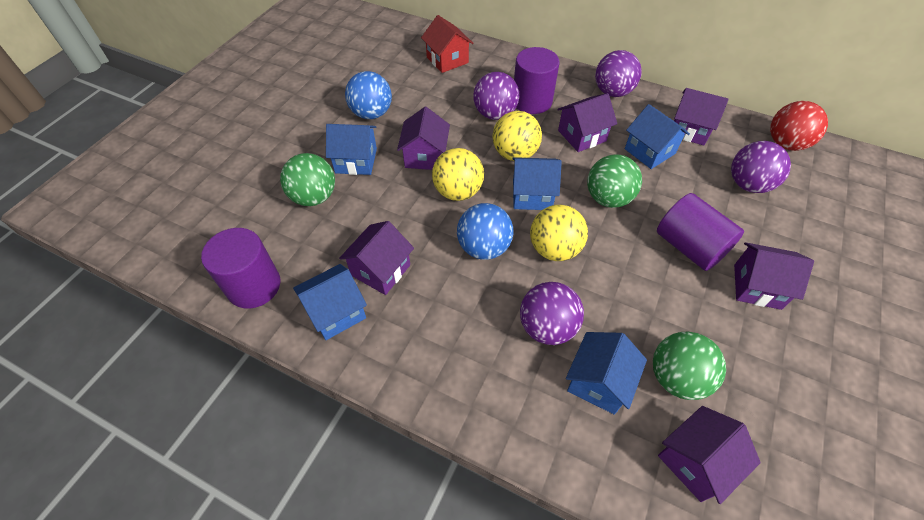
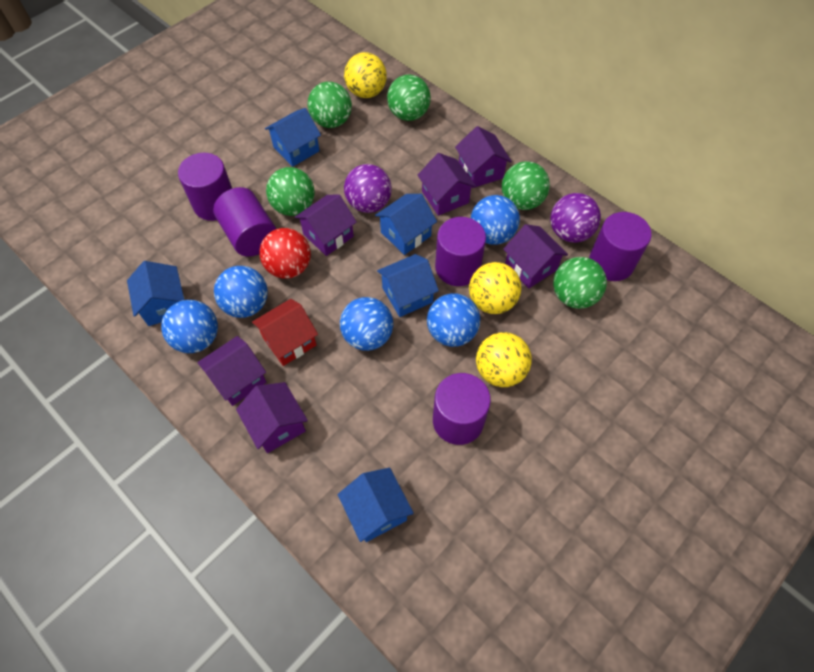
blue ball: [345,71,392,119] [457,203,514,260] = 2 -> [161,300,218,353] [214,266,268,318] [340,297,393,351] [427,293,480,347] [471,195,520,245] = 5
green ball: [280,153,335,206] [587,155,642,208] [653,332,726,400] = 3 -> [266,167,315,216] [307,82,352,128] [387,74,431,121] [502,161,550,210] [553,257,607,309] = 5
purple ball: [473,72,519,120] [520,282,584,345] [595,50,641,97] [731,141,791,193] = 4 -> [344,164,392,213] [550,193,601,243] = 2
purple cylinder: [201,228,280,308] [514,47,560,114] [657,193,744,271] = 3 -> [178,153,232,221] [213,187,276,257] [433,373,491,445] [435,217,486,286] [589,212,652,281] = 5

